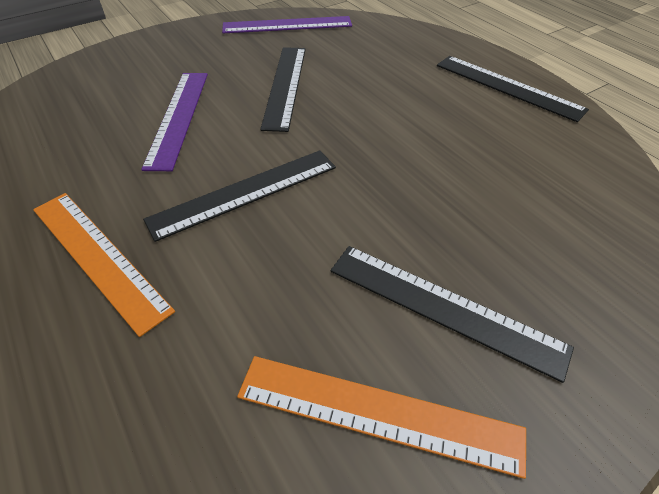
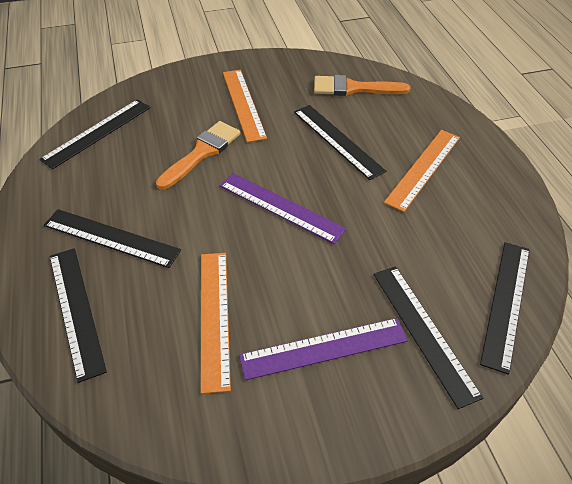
black ruler: [143,150,336,242] [260,47,306,132] [330,246,574,383] [437,56,589,122] = 4 -> [39,99,150,169] [44,209,181,268] [50,248,107,383] [294,105,386,180] [373,266,483,409] [480,242,530,375] = 6
orange brush: none = 0 -> [156,121,241,190] [314,75,410,96] = 2
orange ruler: [33,193,175,337] [237,356,526,479] = 2 -> [201,253,231,394] [223,70,267,142] [384,130,460,212] = 3

